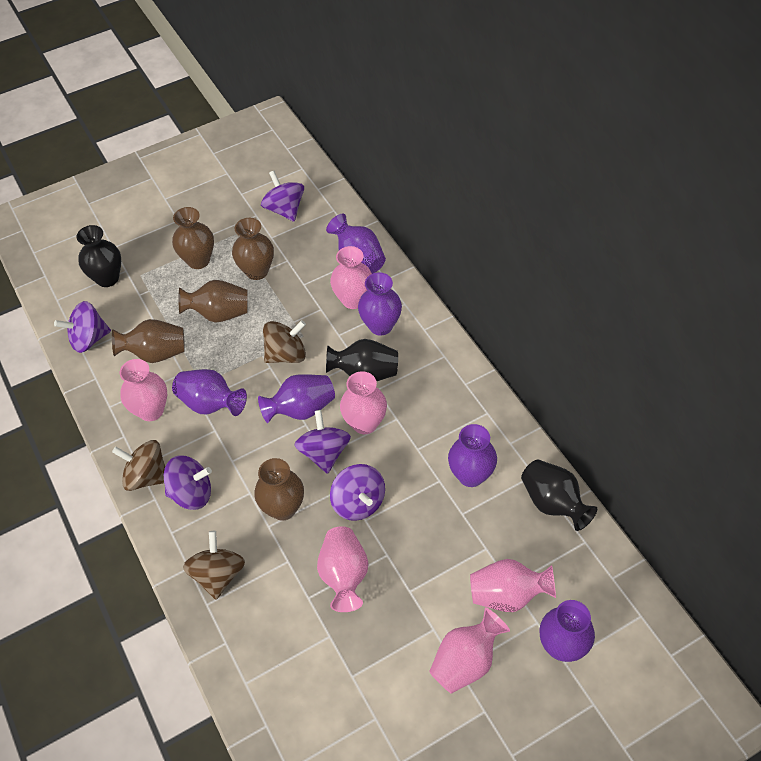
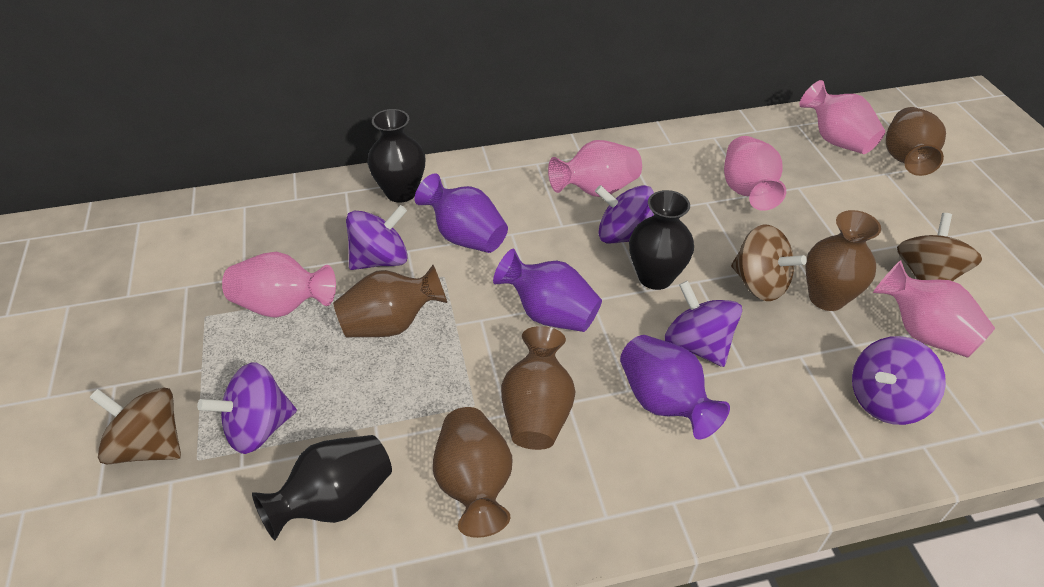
pink vase: [120,359,167,421] [317,526,369,612] [330,246,372,309] [340,371,387,434] [429,607,510,694] [470,559,556,612] = 6 -> [222,251,336,318] [548,140,642,197] [724,136,786,211] [799,80,885,154] [873,260,995,358] = 5
purple vase: [172,369,247,416] [258,374,335,423] [326,214,386,274] [358,272,402,336] [448,424,497,487] [539,600,595,662] = 6 -> [415,173,508,253] [493,248,602,332] [620,335,730,439] = 3

